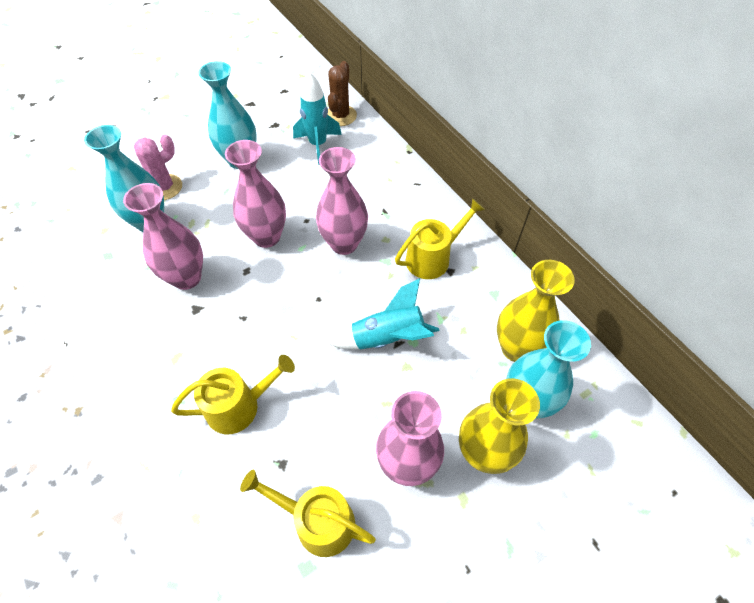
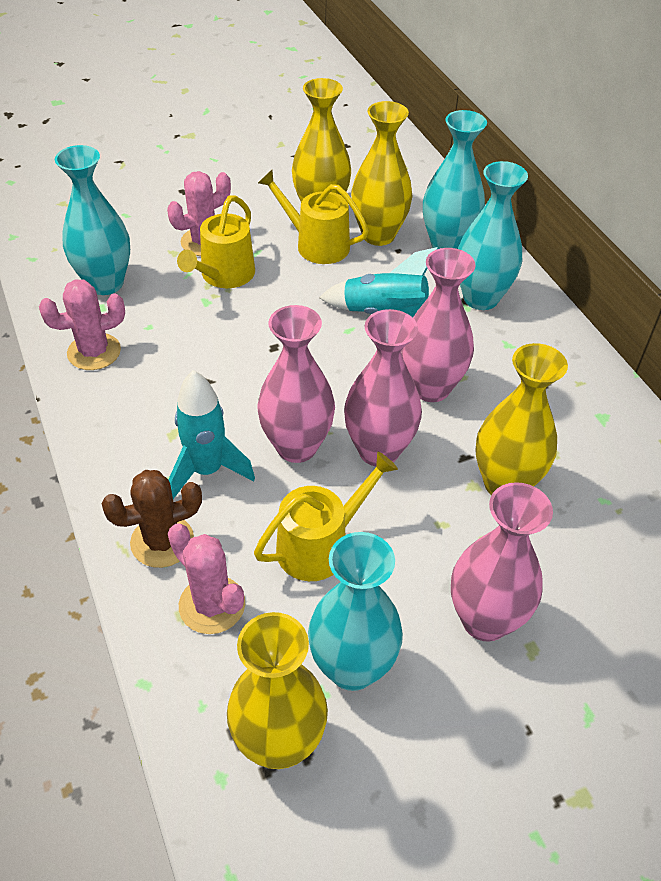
pink cactus: [134,134,182,200] = 1 -> [39,279,125,370] [167,171,231,256] [168,523,245,634] = 3
turquoise vase: [84,125,164,232] [198,61,257,169] [506,320,591,418] = 3 -> [55,145,130,295] [308,532,403,691] [423,110,487,249] [458,161,528,310] = 4
yellow vase: [459,378,540,474] [497,260,575,362] = 2 -> [227,612,328,769] [292,78,351,202] [351,101,413,246] [475,343,568,495] = 4

